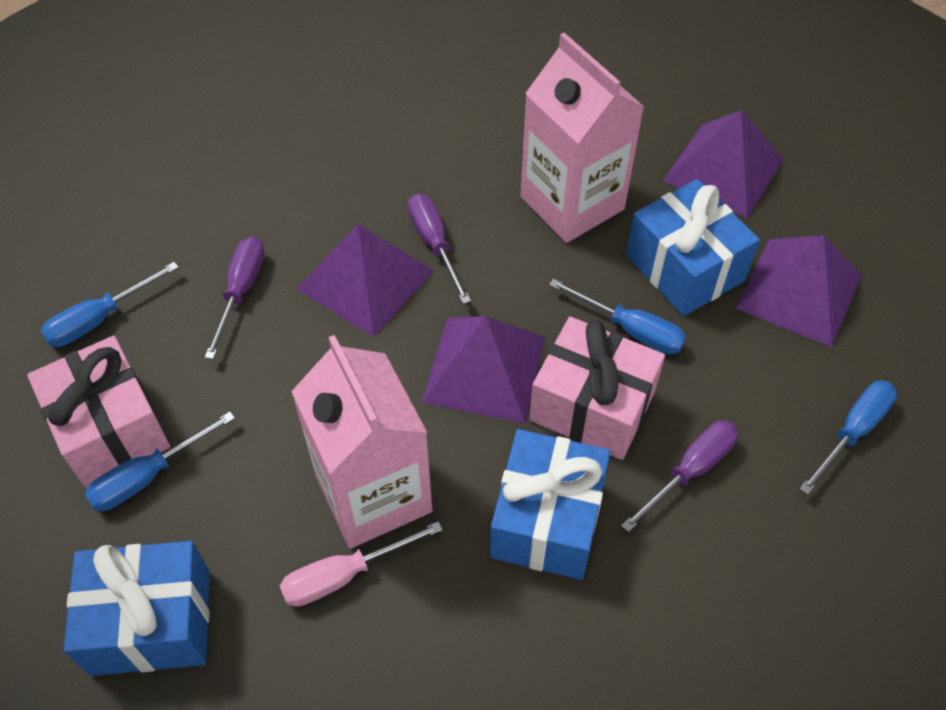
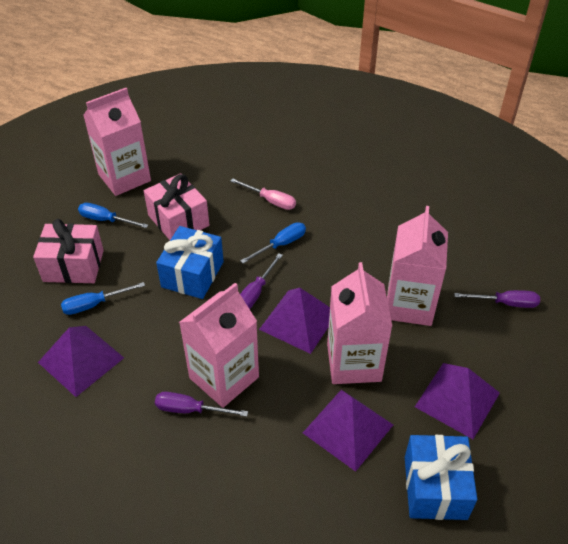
blue gift: [63,541,210,676] [490,429,610,580] [626,179,760,316] = 3 -> [156,226,224,299] [405,435,477,520] = 2
blue screwdriver: [41,262,179,347] [85,412,235,511] [549,279,686,354] [800,380,897,495] = 4 -> [61,282,145,315] [78,203,148,228] [240,222,306,264] = 3
pink carton: [291,335,432,549] [520,33,644,243] = 2 -> [83,88,151,196] [179,283,259,408] [327,262,393,384] [387,206,448,326] = 4

